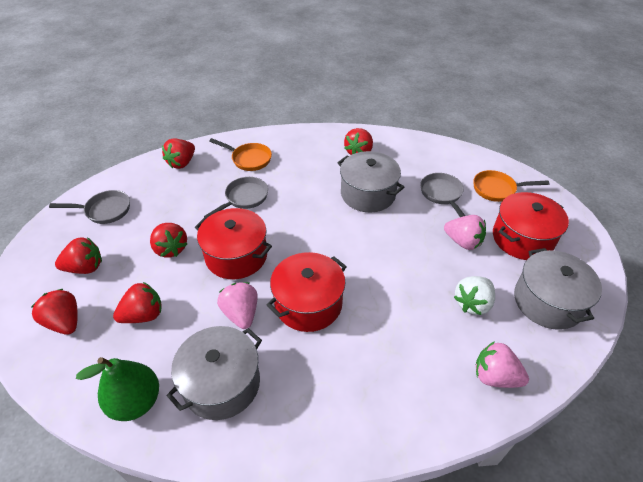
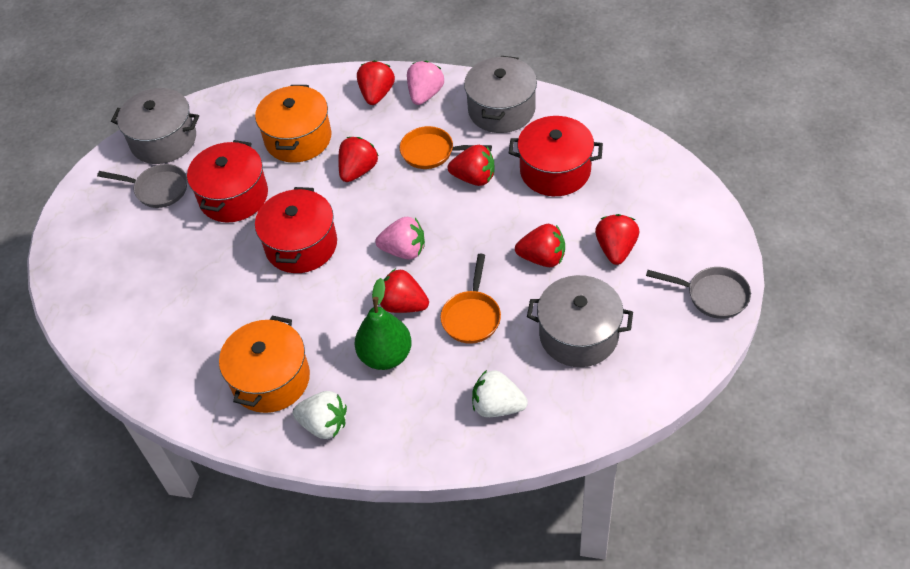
grey pan: [49,190,130,224] [204,177,268,217] [420,173,465,217] = 3 -> [97,164,187,208] [646,267,751,319] = 2
orange pot: none = 0 -> [219,316,310,413] [255,85,332,163] = 2
pink strawberry: [217,282,258,329] [444,215,486,250] [476,341,529,388] = 3 -> [375,217,425,260] [407,61,444,105] = 2
white strawberry: [454,276,495,315] = 1 -> [292,391,347,439] [472,370,528,417] = 2

